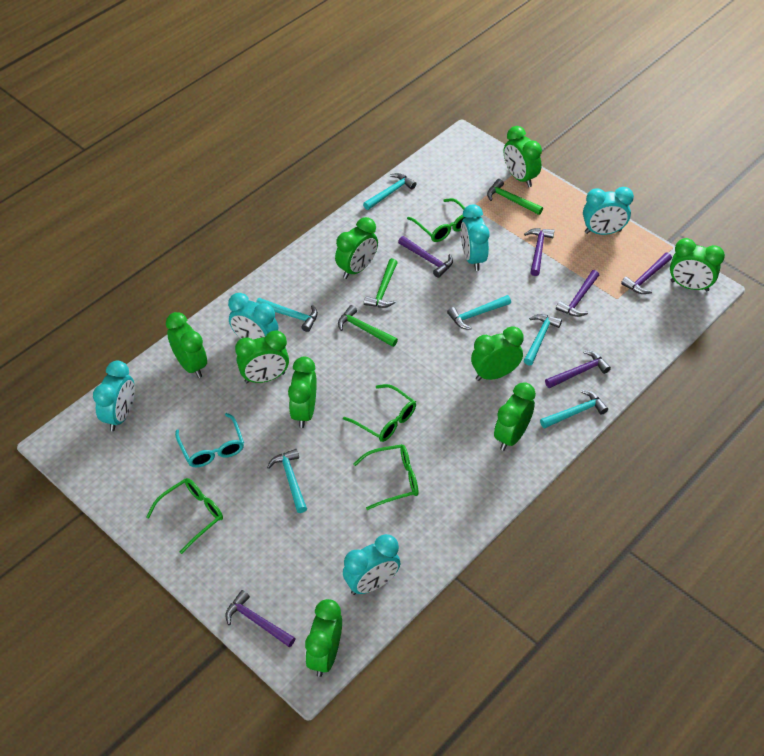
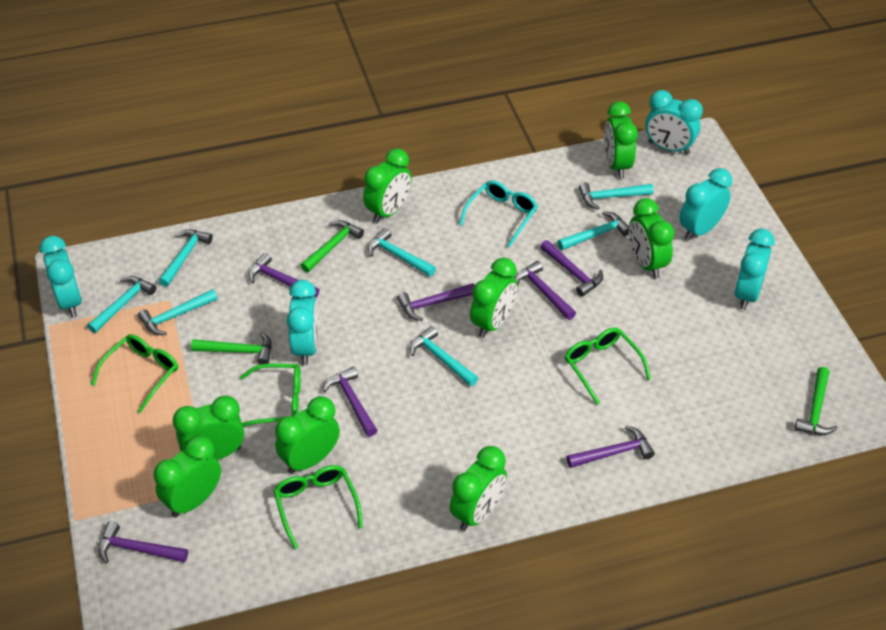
green clock: [166,312,207,378] [235,331,289,383] [288,357,317,428] [305,599,342,677] [335,217,378,279] [471,326,524,381] [494,382,536,451] [504,126,542,187] [670,238,725,292] = 9 -> [154,435,221,518] [173,396,244,460] [275,396,340,474] [363,148,412,223] [450,446,507,531] [470,258,517,338] [604,101,638,179] [629,198,674,278] = 8
purple hammer: [225,590,296,648] [398,236,453,278] [524,228,555,276] [545,350,611,388] [556,270,599,317] [621,252,672,294] = 6 -> [98,521,188,563] [248,253,319,298] [323,367,378,437] [397,283,475,321] [515,261,576,320] [540,240,603,297] [567,426,655,468] = 7
turquoise hammer: [256,298,318,332] [267,449,307,513] [363,173,416,210] [447,295,511,330] [524,314,562,365] [540,390,608,429] = 6 -> [87,276,156,333] [138,289,218,335] [159,229,213,287] [368,228,436,276] [410,326,478,386] [558,212,629,250] [579,182,654,210] = 7

